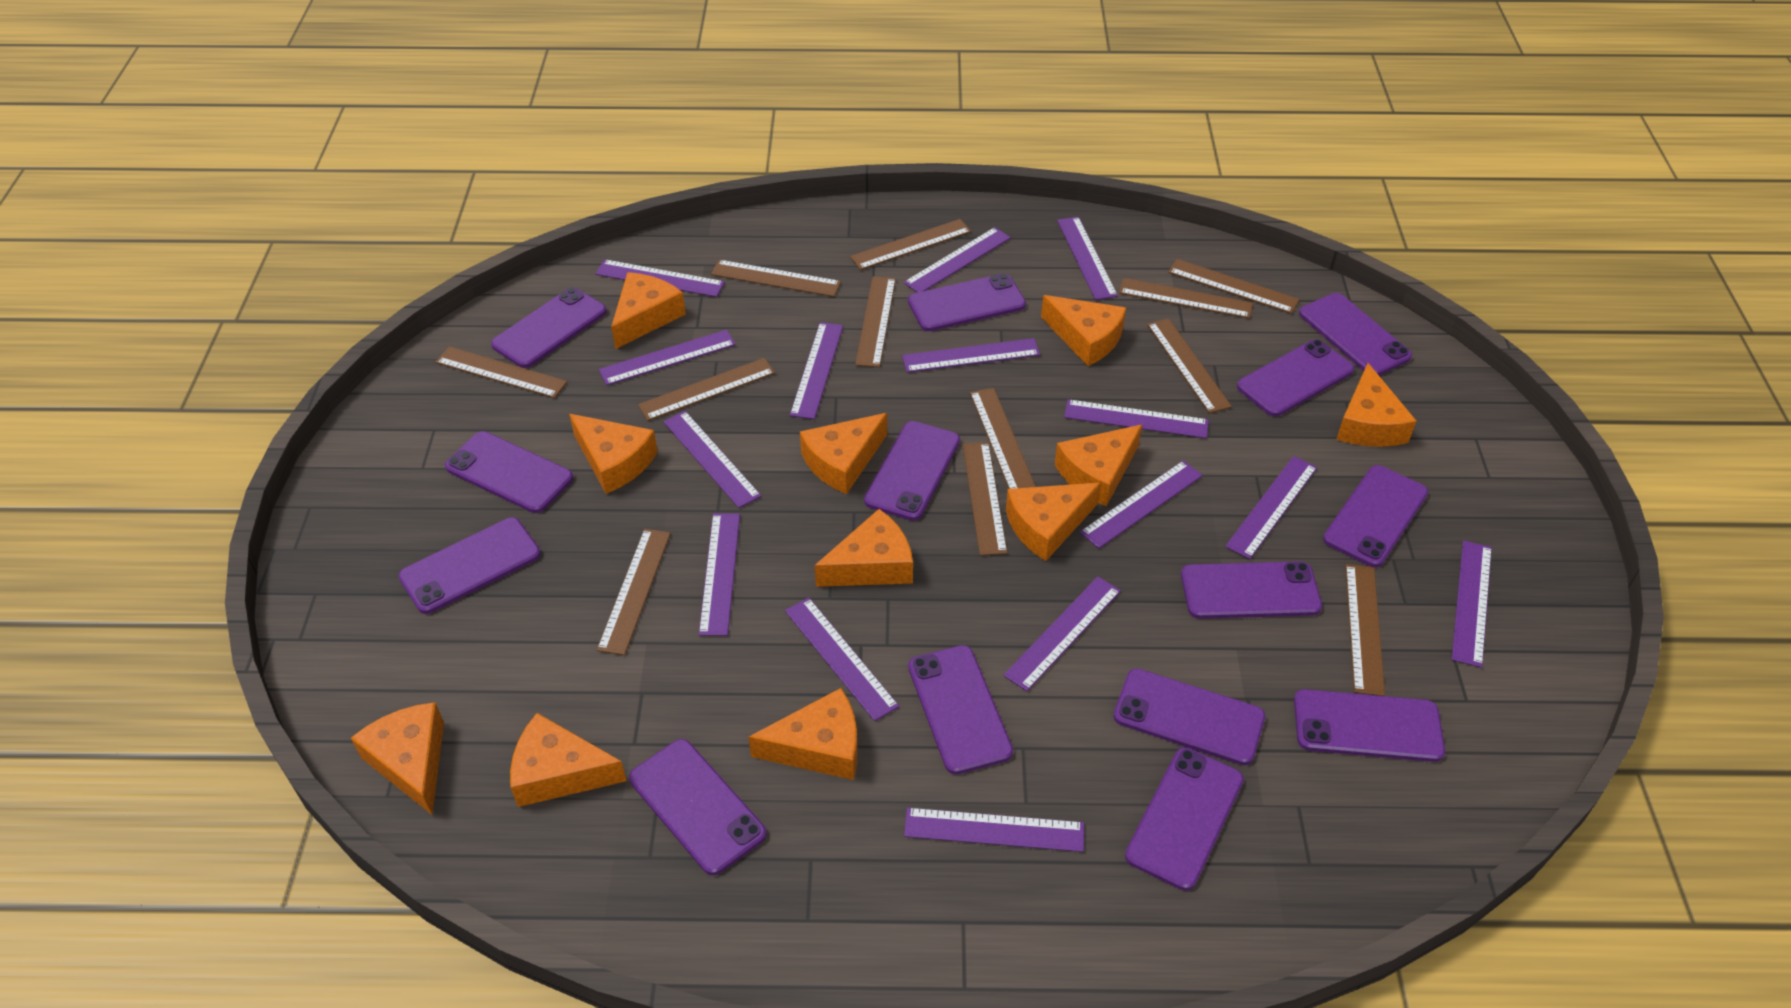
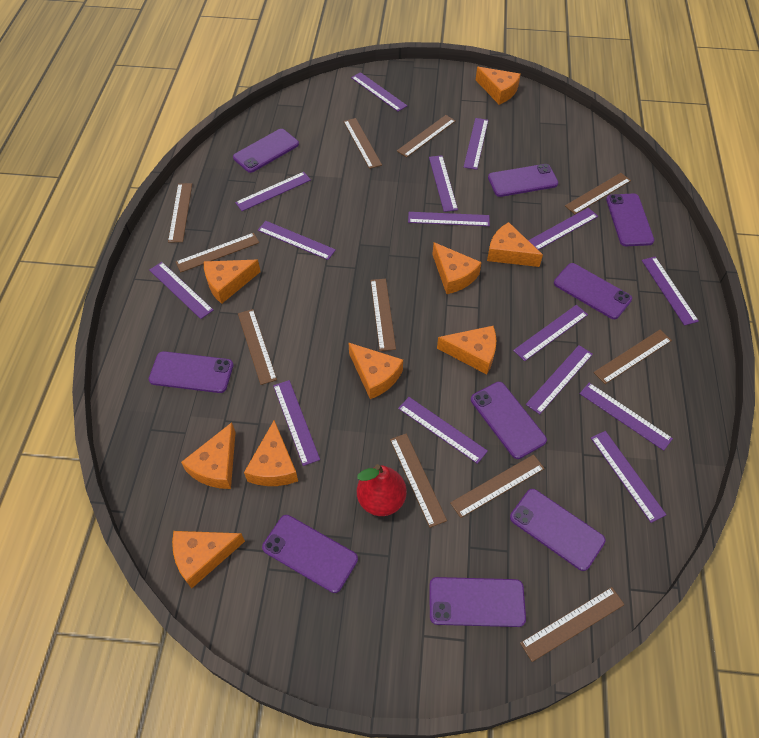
brown ruler: [436,346,567,398] [597,529,671,655] [638,358,775,421] [711,260,841,297] [850,219,971,270] [855,277,896,367] [963,442,1007,556] [970,388,1036,489] [1119,278,1253,318] [1147,318,1232,413] [1168,259,1300,314] [1345,564,1385,696] = 12 -> [168,183,192,243] [176,233,259,272] [238,309,277,385] [344,118,382,169] [370,279,396,351] [390,434,447,528] [397,115,456,157] [450,454,545,518] [520,587,625,662] [565,173,631,214] [593,330,672,384] = 11
orange cheese: [351,702,444,815] [510,713,627,807] [569,414,658,494] [611,272,686,349] [748,688,858,780] [800,413,887,494] [815,509,913,587] [1006,483,1101,561] [1041,295,1126,366] [1055,424,1142,506] [1336,363,1417,447] = 11 -> [172,531,245,589] [181,422,236,489] [204,260,261,304] [244,420,298,486] [348,342,403,399] [432,242,482,294] [437,326,496,374] [476,67,521,105] [487,222,543,267] = 9
purple phone: [399,517,541,614] [445,431,573,513] [491,287,607,368] [629,739,766,875] [864,421,960,521] [908,273,1026,331] [908,645,1013,774] [1114,668,1265,765] [1125,747,1244,891] [1181,561,1322,619] [1237,339,1354,417] [1294,689,1445,762] [1299,293,1412,376] [1323,465,1428,567] = 14 -> [149,351,233,393] [233,129,299,173] [262,515,358,593] [429,577,526,627] [471,382,547,459] [488,164,558,197] [510,489,606,571] [554,263,632,319] [606,193,654,246] = 9
red pear: none = 0 -> [357,464,407,516] = 1

